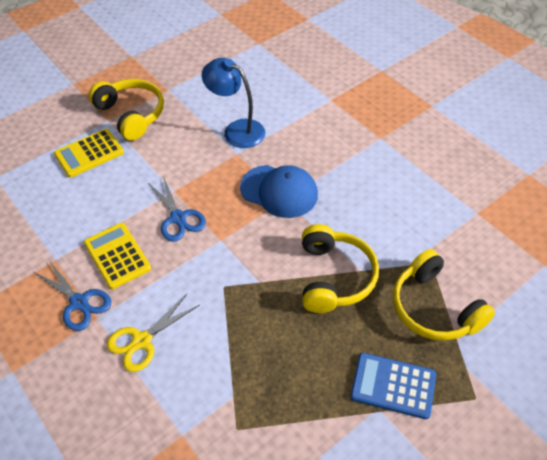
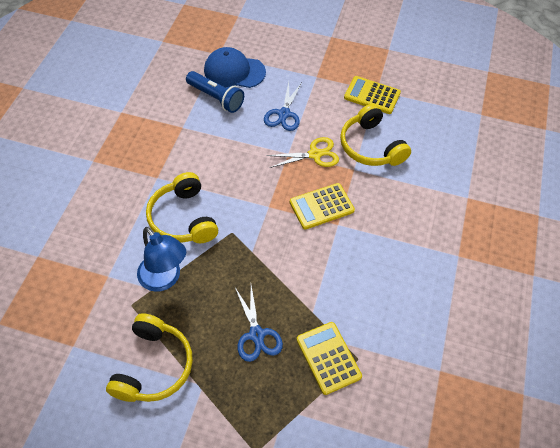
blue calculator: [351,353,436,419] = 1 -> none = 0
blue flashlight: none = 0 -> [186,71,244,113] = 1
yellow calculator: [54,129,124,178] [84,223,151,289] = 2 -> [290,183,355,229] [297,322,362,395] [344,76,401,114] = 3

